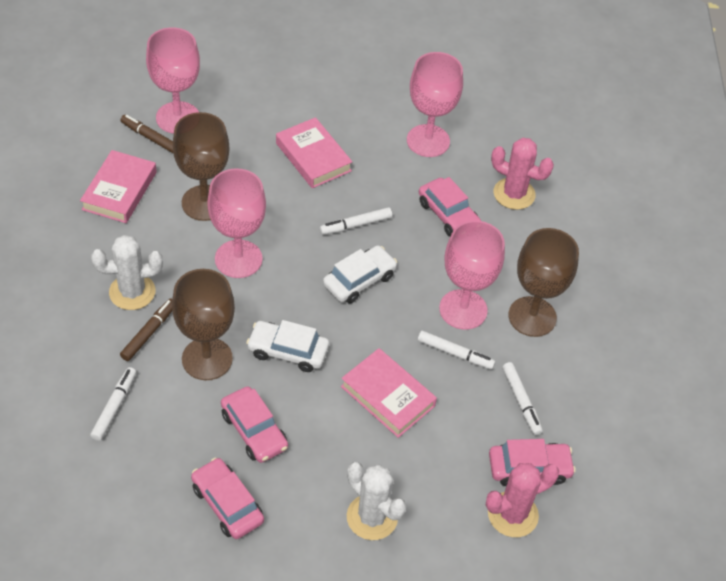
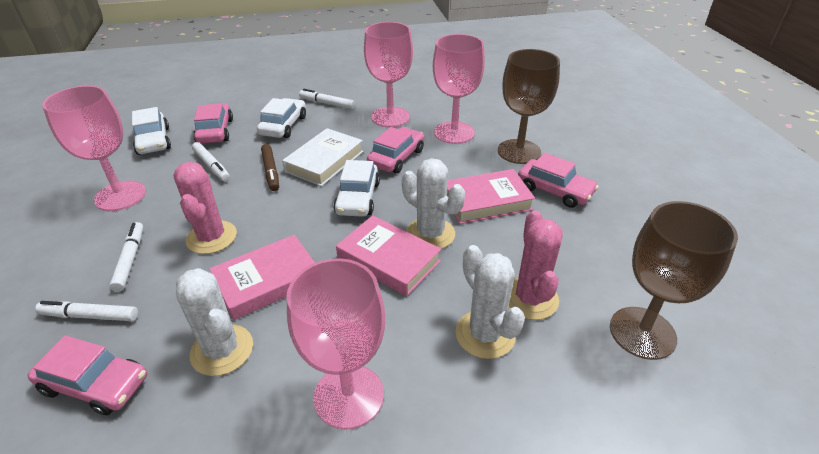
brown goblet: [172,269,235,380] [173,112,230,221] [508,228,579,337] = 3 -> [498,49,560,164] [610,201,738,360] = 2
brown marker: [120,115,173,153] [120,299,172,361] = 2 -> [261,144,279,191] = 1
white book: none = 0 -> [282,128,364,186] = 1
white cactus: [91,235,163,310] [347,462,406,540] = 2 -> [176,268,253,376] [402,158,465,249] [456,245,525,359] = 3
white car: [246,320,329,372] [323,245,397,304] = 2 -> [132,107,171,155] [257,98,306,138] [334,160,380,217] = 3

